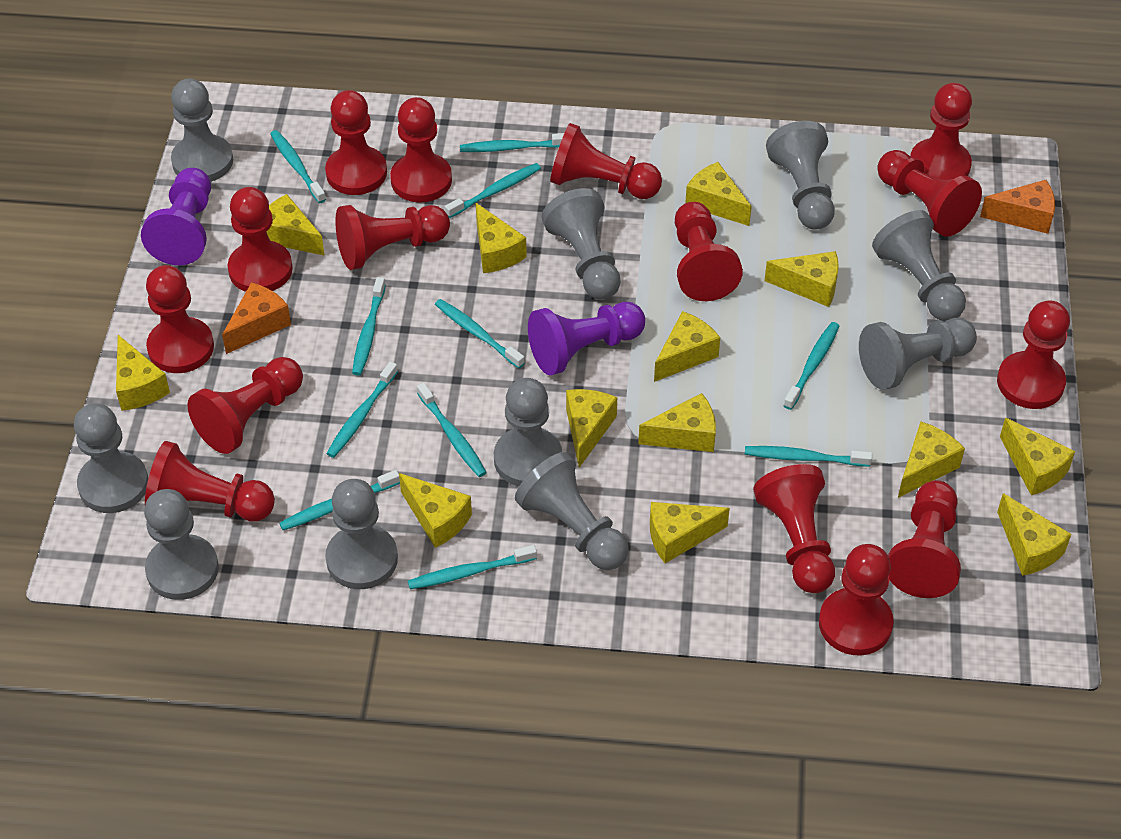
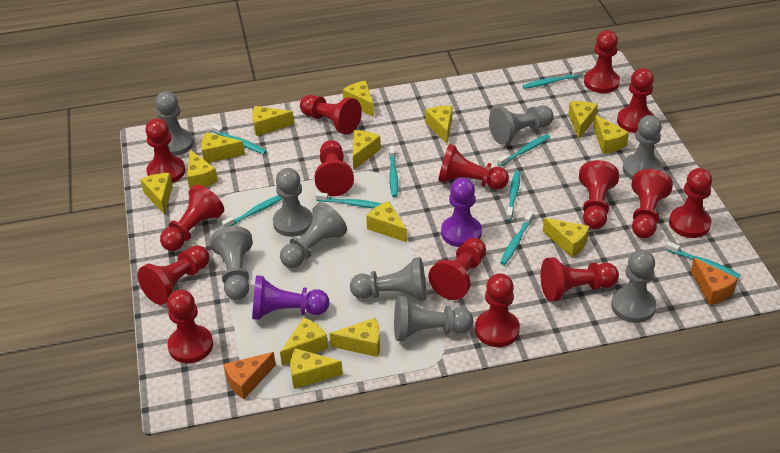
grey pawn: [74,403,148,513] [144,489,219,600] [171,79,233,182] [325,479,398,589] [494,378,562,486] [515,452,629,570] [542,188,621,300] [766,121,835,230] [859,318,977,390] [872,210,966,321] = 10 -> [155,91,194,156] [210,226,253,300] [273,168,312,237] [280,202,347,268] [350,257,427,301] [394,296,473,341] [489,105,554,144] [611,250,657,323] [623,115,662,179] = 9
turquoise toothbrush: [270,130,326,203] [279,470,400,530] [326,362,398,458] [352,277,386,376] [408,545,537,589] [417,383,487,477] [435,299,525,368] [445,163,541,218] [460,133,564,152] [745,446,872,467] [783,322,839,410] = 11 -> [211,124,267,154] [221,195,283,228] [316,192,382,208] [389,146,398,197] [498,134,550,167] [500,211,534,265] [506,171,520,221] [522,68,583,89] [666,241,741,279] = 9
yellow cheese: [116,335,170,411] [266,194,325,256] [399,473,472,548] [476,203,527,273] [566,389,617,468] [638,393,716,452] [650,502,730,563] [654,311,720,382] [685,162,752,226] [764,251,839,307] [898,422,965,498] [997,493,1071,576] [1000,418,1075,495] = 13 -> [140,173,173,215] [187,150,218,189] [201,132,245,163] [252,106,294,136] [280,318,328,366] [290,348,343,389] [329,318,380,357] [343,80,374,117] [353,130,381,170] [366,201,407,242] [425,106,452,144] [543,218,589,257] [568,101,598,139] [593,115,629,154] = 14

